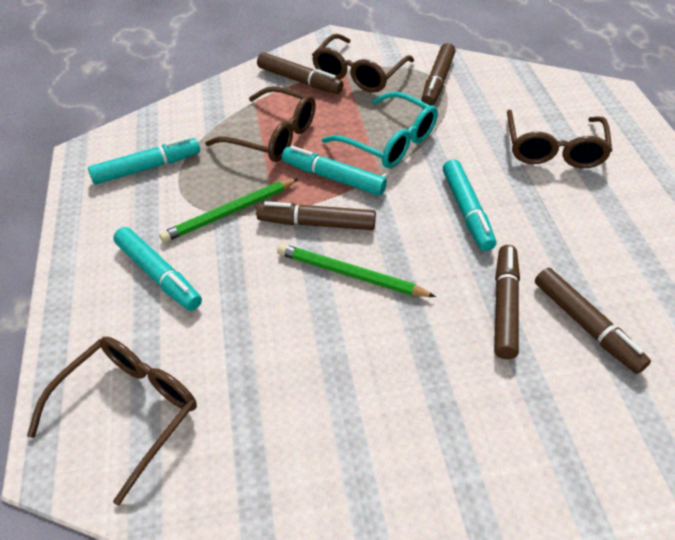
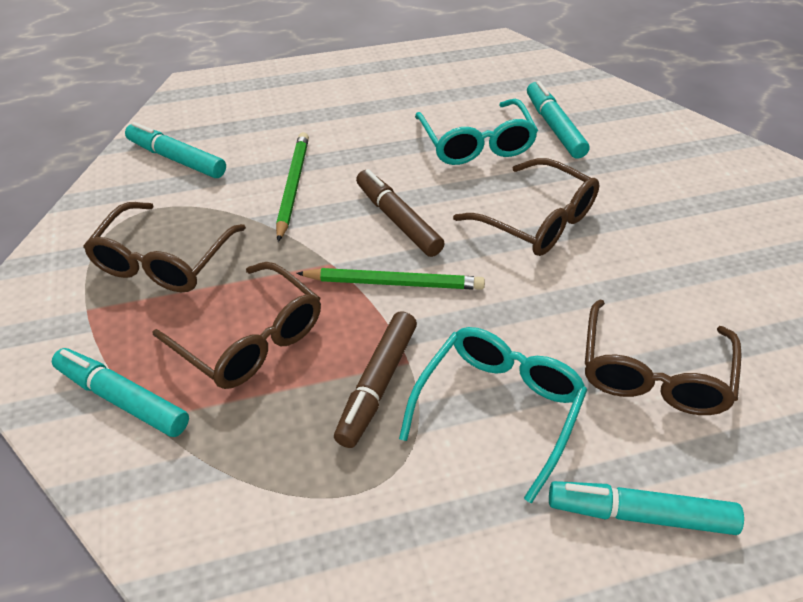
brown marker: [256,201,376,230] [257,52,343,94] [421,43,455,106] [494,245,520,359] [535,268,651,374] = 5 -> [334,311,417,448] [356,169,445,257] = 2
turquoise glasses: [322,92,438,168] = 1 -> [399,327,587,503] [415,98,538,165] = 2

